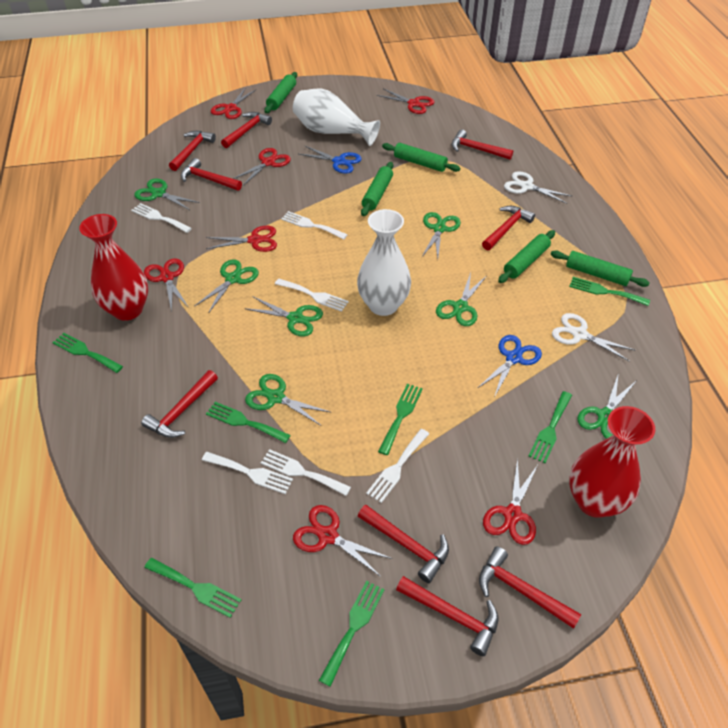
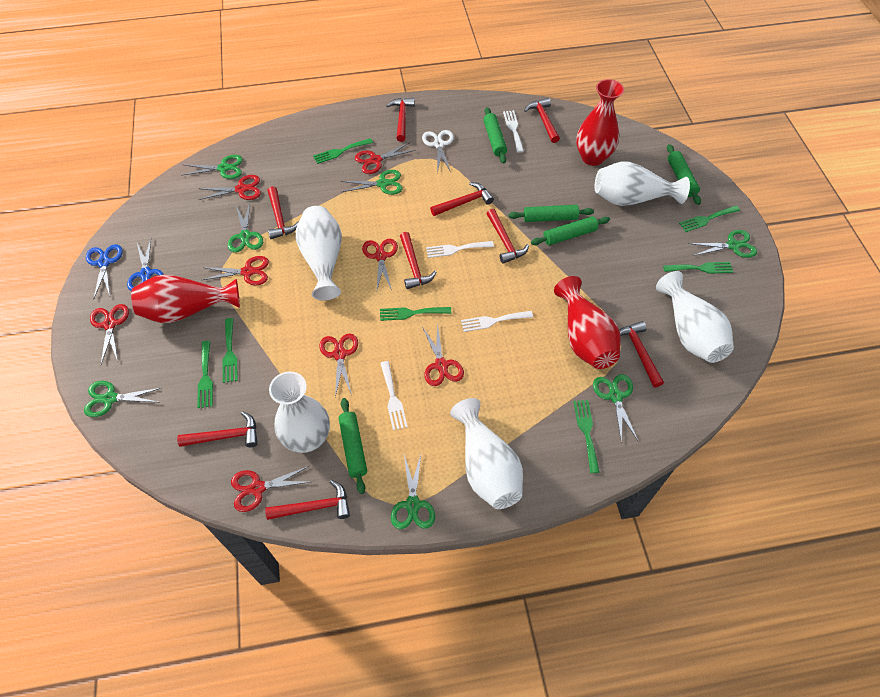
red scissors: [144,258,189,312] [206,226,277,252] [211,87,257,119] [233,148,291,186] [293,505,392,577] [376,89,434,114] [483,458,538,545] = 7 -> [90,304,129,364] [198,175,261,200] [202,256,269,285] [231,466,313,512] [319,334,358,397] [355,142,416,174] [362,239,398,290] [423,322,464,386] = 8
red vase: [79,214,148,321] [569,406,655,518] = 2 -> [131,275,240,323] [554,276,621,369] [576,79,624,166] = 3
white fork: [131,203,192,233] [202,452,293,494] [261,449,351,496] [275,278,349,312] [281,211,348,239] [366,429,429,503] = 6 -> [380,361,408,430] [426,241,494,258] [461,311,533,332] [503,110,524,153] = 4
white scissors: [504,171,572,204] [552,313,636,362] = 2 -> [422,130,454,173] = 1
white vase: [293,88,380,146] [357,209,411,316] = 2 -> [269,372,330,453] [296,206,342,301] [450,398,523,509] [595,162,690,206] [656,271,734,363] = 5

